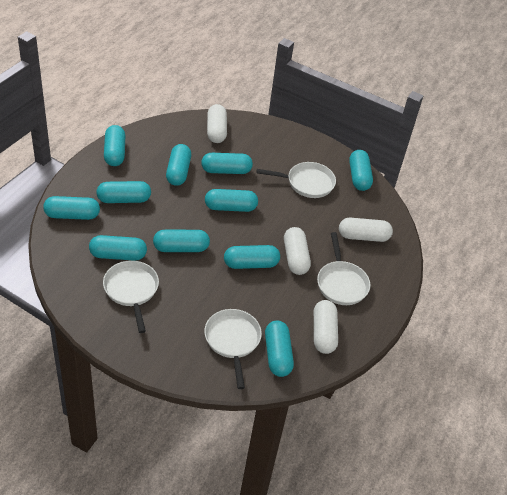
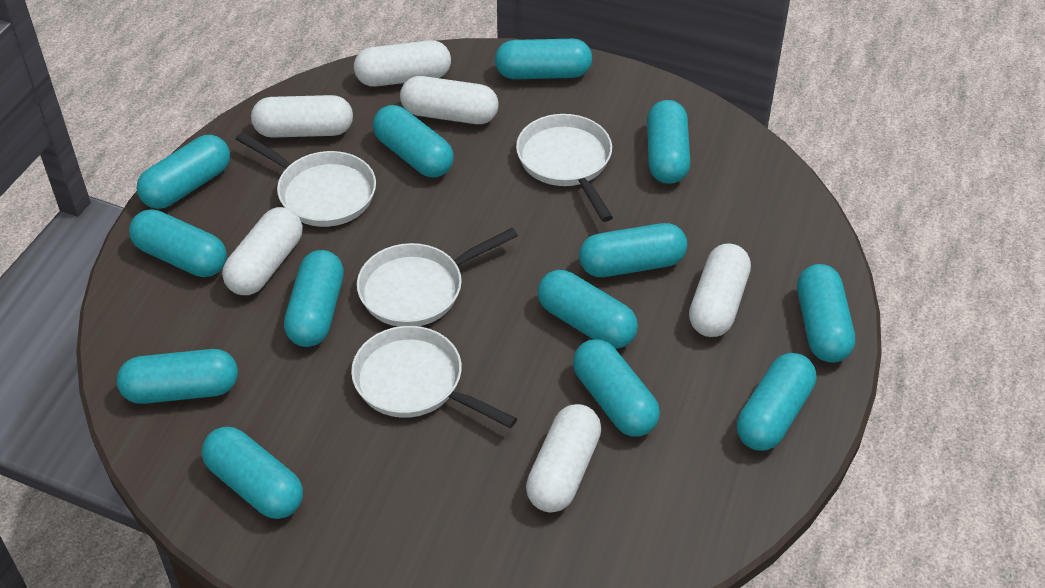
turquoise capsule: [43,196,100,220] [89,235,147,261] [96,181,151,203] [104,125,125,166] [153,230,210,252] [166,144,191,186] [201,153,253,174] [205,189,258,212] [224,245,280,269] [265,320,294,377] [349,150,373,191] = 11 -> [117,349,238,404] [129,209,227,277] [137,135,230,209] [202,427,303,519] [284,250,344,347] [373,105,454,178] [495,39,592,79] [538,270,638,348] [573,339,660,437] [579,223,687,277] [647,100,690,184] [737,353,816,451] [797,264,855,363] = 13
white capsule: [207,104,227,143] [284,227,311,275] [314,300,338,354] [339,218,393,242] = 4 -> [222,207,303,295] [251,95,353,138] [354,40,451,87] [400,76,499,124] [526,404,602,512] [689,244,751,337] = 6

